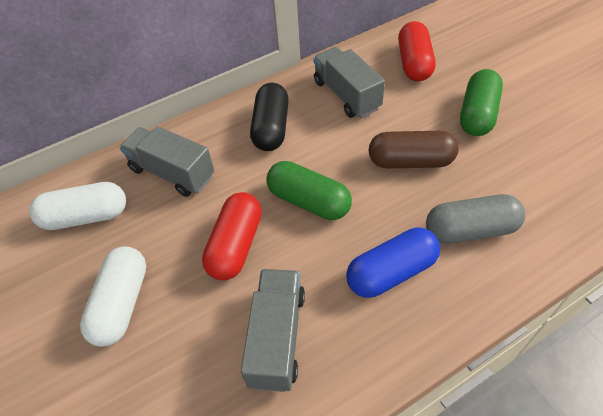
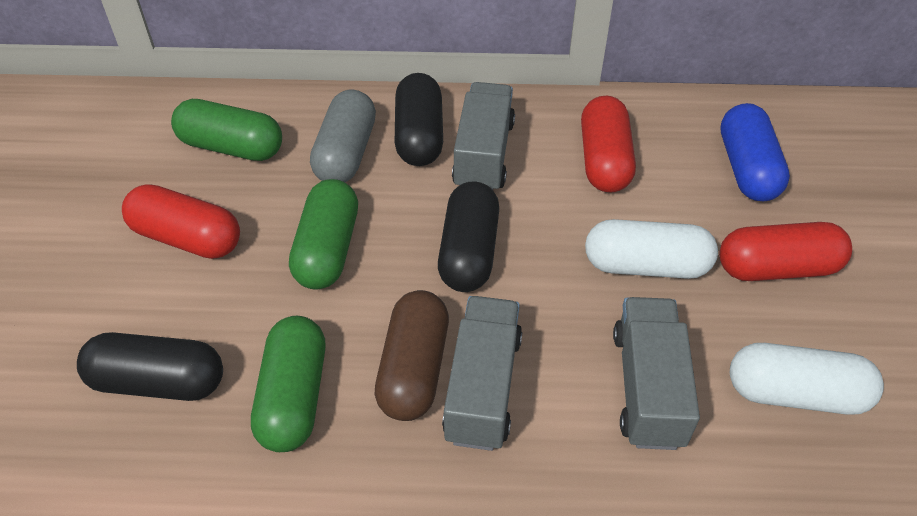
black capsule: [250,83,289,151] = 1 -> [77,332,223,401] [395,73,443,166] [438,182,499,292] = 3
green capsule: [266,161,352,220] [460,69,503,136] = 2 -> [171,99,282,161] [251,316,325,452] [289,179,358,289] = 3
red capsule: [202,192,262,281] [398,21,435,81] = 2 -> [122,184,240,259] [581,96,636,193] [719,222,852,281] = 3

